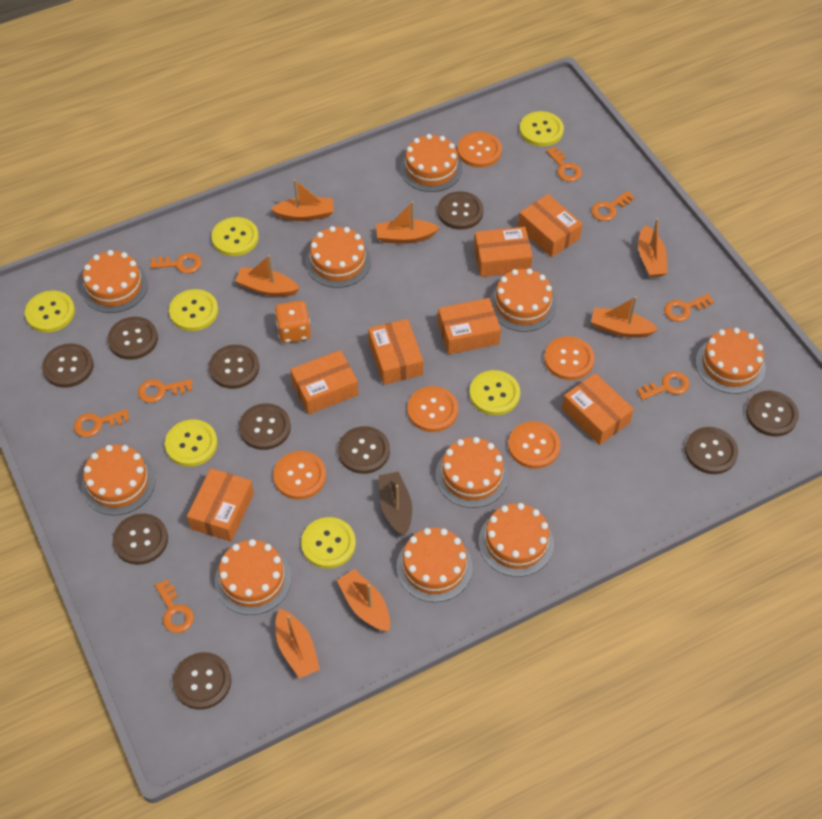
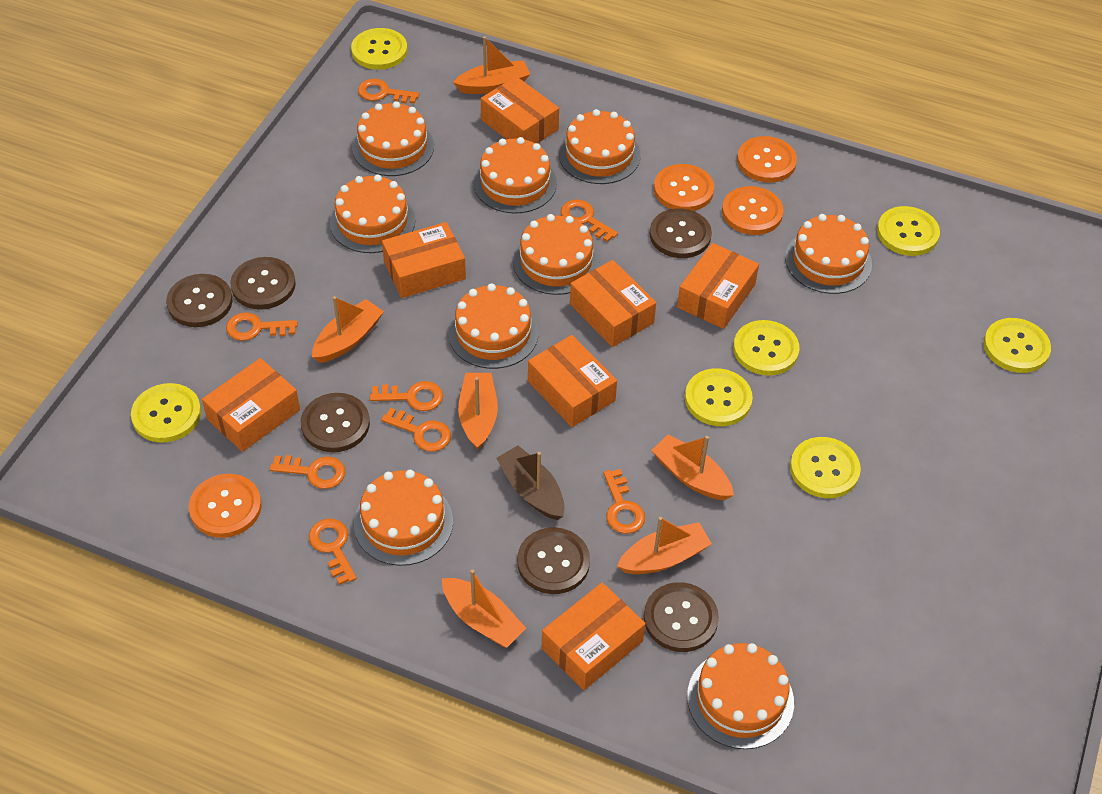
brown button: [42,343,94,388] [108,317,158,360] [113,513,168,565] [173,652,231,710] [209,345,259,389] [239,403,291,450] [338,426,390,474] [438,191,484,230] [685,427,738,474] [746,390,799,437] = 10 -> [166,274,232,327] [230,257,296,310] [301,393,370,452] [517,527,590,594] [644,582,719,652] [650,208,712,258] = 6
orange boat: [235,255,300,297] [271,179,334,221] [276,609,320,679] [337,569,390,632] [376,201,440,244] [591,296,658,338] [638,218,668,277] = 7 -> [312,296,384,363] [442,569,526,648] [453,36,530,94] [458,373,498,449] [617,517,712,574] [651,434,734,500] = 6
orange button: [273,451,326,500] [407,386,458,432] [457,132,502,168] [508,421,560,469] [544,336,595,380] = 5 -> [189,474,262,538] [654,164,714,211] [722,186,784,235] [737,136,797,183] = 4
orange cake: [81,250,148,313] [81,445,155,516] [215,539,292,615] [306,226,371,288] [396,528,473,602] [400,134,462,192] [436,437,508,508] [479,503,554,577] [490,268,556,332] [696,328,765,394] = 10 -> [330,175,415,253] [352,101,434,176] [354,470,453,566] [448,283,538,369] [473,137,557,214] [513,214,600,295] [559,109,640,184] [687,643,794,749] [785,214,872,294] = 9
orange dice: [275,301,311,343] = 1 -> none = 0

